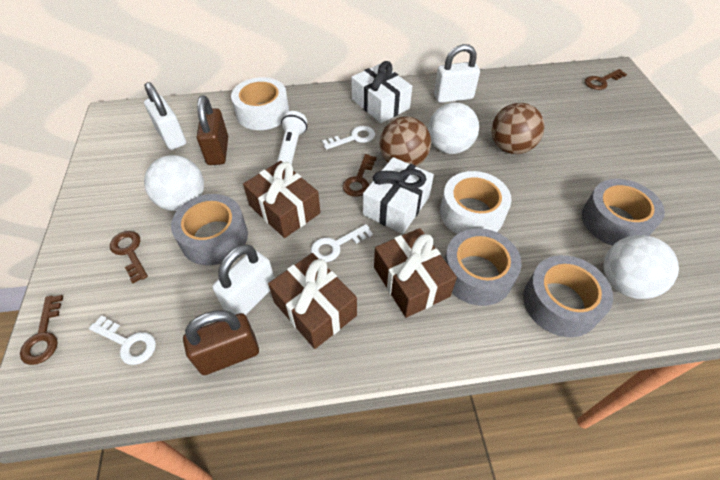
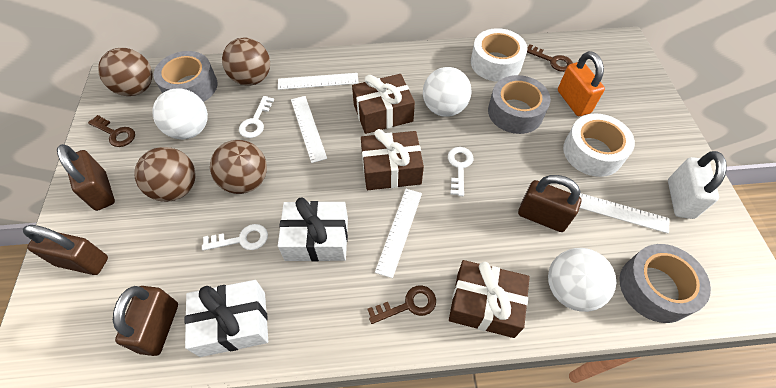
brown ball: [380,117,431,166] [492,103,545,154] = 2 -> [98,48,152,96] [135,147,196,202] [210,140,267,194] [222,38,270,86] = 4
brown key: [20,295,63,365] [110,231,148,283] [342,154,377,197] [585,69,627,90] = 4 -> [88,115,135,147] [367,285,436,324] [527,44,573,72] = 3
brown padlock: [183,310,259,375] [197,95,228,165] = 2 -> [23,225,108,275] [57,144,115,211] [113,286,178,356] [518,175,581,232] = 4
grey tape: [171,194,248,265] [444,228,522,306] [523,255,613,337] [582,179,665,246] = 4 -> [153,51,218,102] [488,75,551,134] [620,244,711,323] = 3
orange padlock: none = 0 -> [558,51,605,116] = 1
white flashlight: [277,111,307,165] = 1 -> none = 0
white padlock: [144,82,186,150] [212,244,275,315] [434,44,480,103] = 3 -> [668,151,727,219] = 1
white ruler: none = 0 -> [278,73,359,90] [291,96,327,163] [375,189,422,278] [570,191,670,234] = 4

